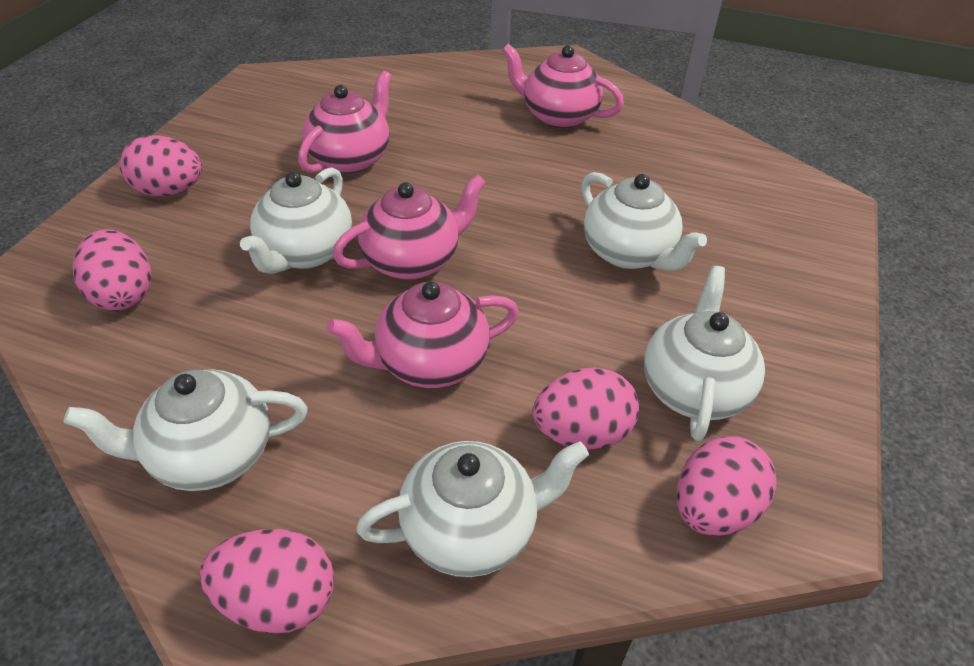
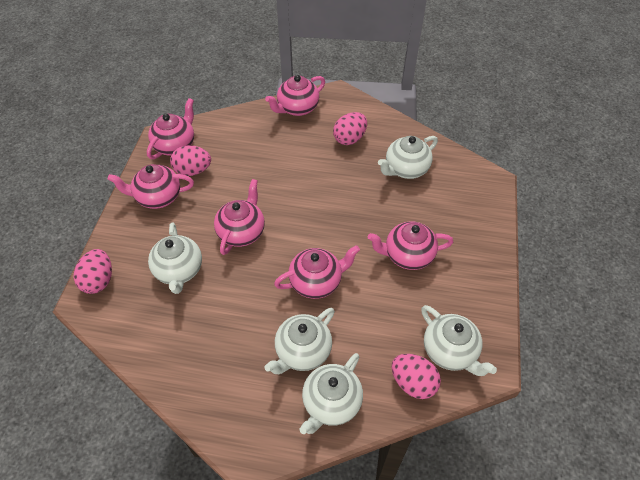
pink egg: [73,229,151,310] [119,135,202,196] [200,529,334,634] [533,367,639,450] [677,436,777,536] = 5 -> [74,249,112,294] [170,145,211,176] [333,112,367,145] [392,354,441,399] = 4
pink teapot: [298,71,392,174] [326,281,519,388] [333,174,487,280] [502,44,624,129] = 4 -> [108,164,194,209] [147,98,194,159] [214,179,265,255] [265,75,325,116] [274,245,360,299] [368,221,453,270] = 6

